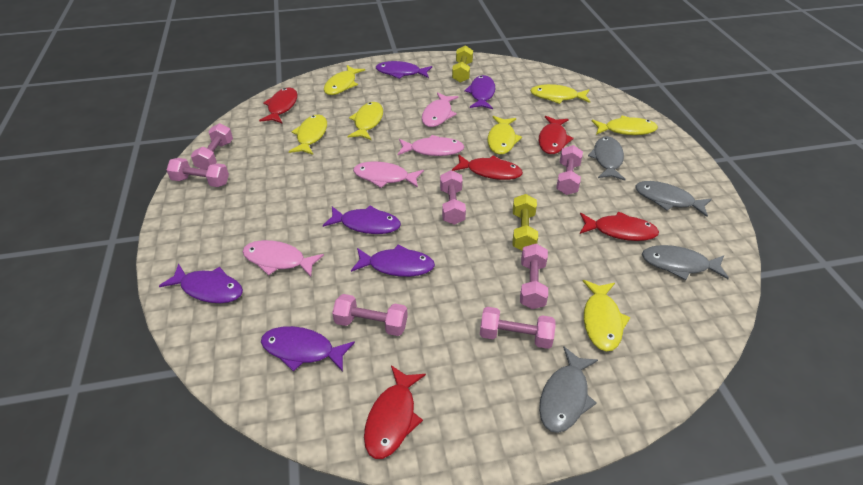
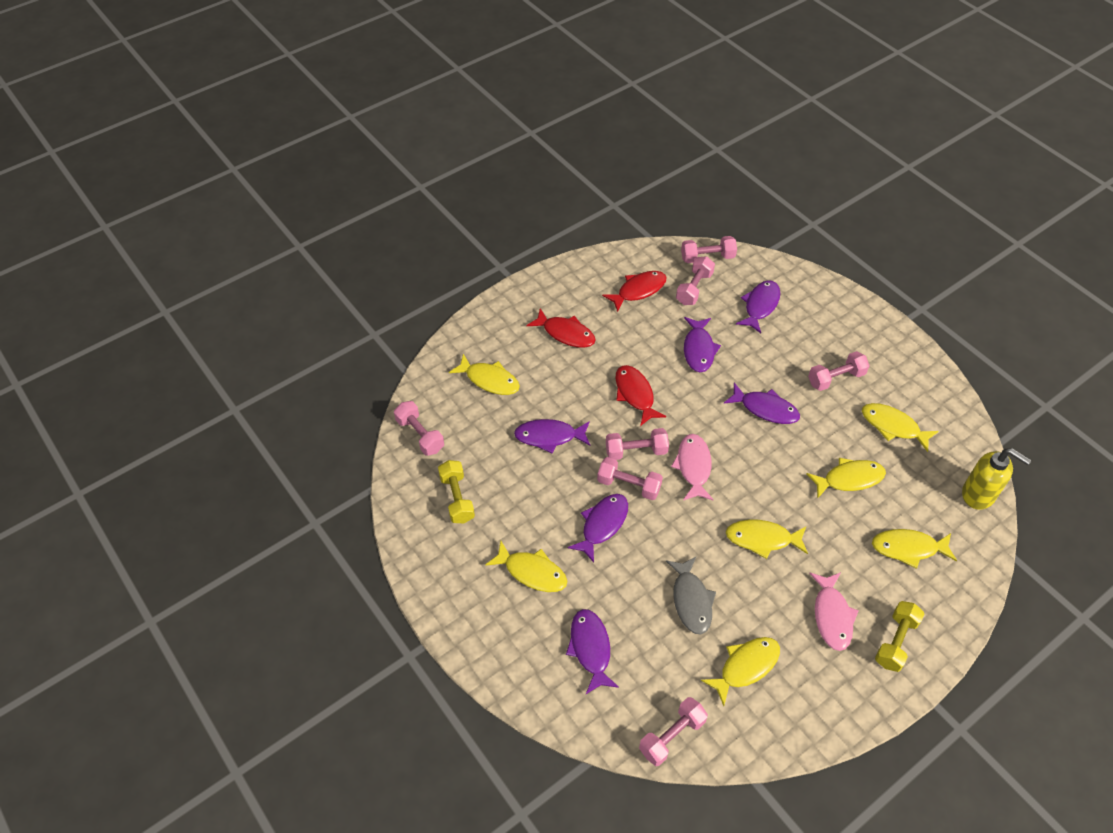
grey fish: [539,347,598,433] [588,136,625,180] [635,181,712,217] [642,245,729,280] = 4 -> [666,557,716,634] = 1
pink fish: [243,240,324,277] [353,161,424,188] [398,135,464,156] [422,92,459,127] = 4 -> [671,434,714,500] [809,572,859,651] = 2
red fish: [259,88,297,123] [364,365,426,459] [452,154,523,180] [539,116,574,154] [580,211,659,241] = 5 -> [526,308,596,348] [602,271,667,312] [615,365,666,426] = 3
yellow soap dispenser: none = 0 -> [962,448,1032,510] = 1

